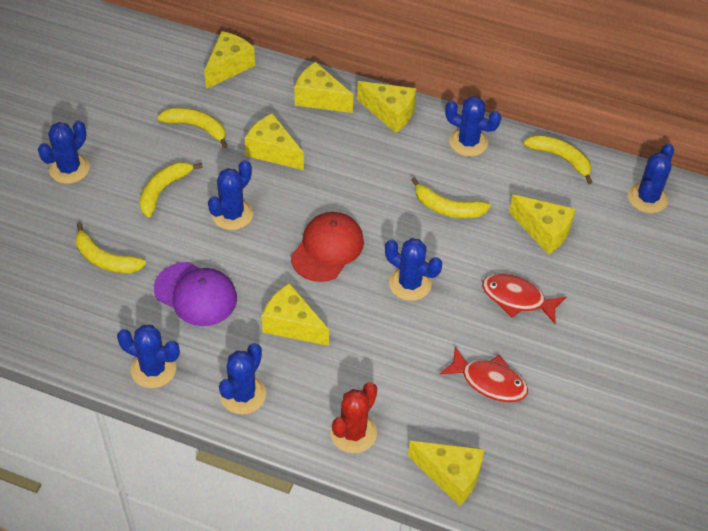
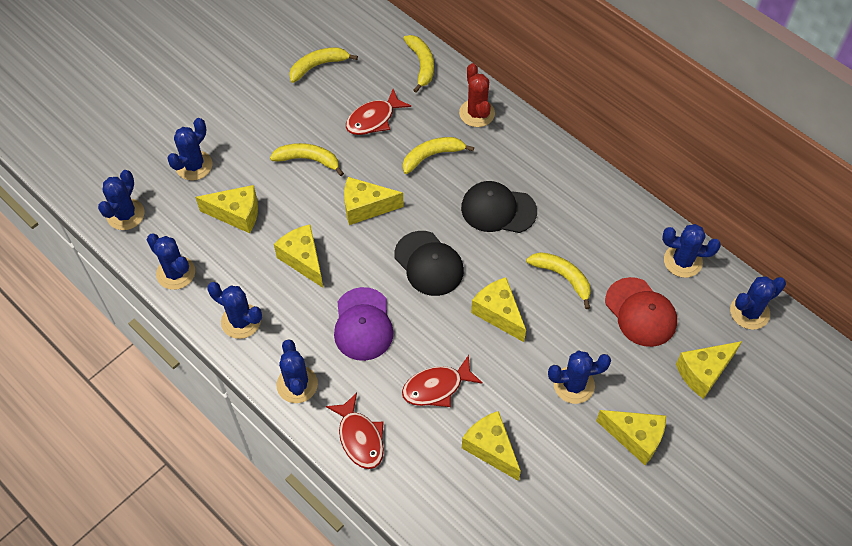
black cap: none = 0 -> [394,231,464,296] [461,181,537,233] = 2
blue cactus: [38,121,90,184] [117,325,180,388] [208,160,253,230] [219,343,266,414] [385,238,442,301] [445,96,501,157] [628,143,674,213] = 7 -> [98,170,145,230] [147,234,195,290] [167,118,212,181] [207,282,262,339] [277,339,318,403] [548,350,611,404] [662,224,721,278] [730,276,786,330] = 8
red fish: [439,346,528,402] [482,273,566,324] = 2 -> [326,393,384,469] [346,89,411,135] [402,355,483,407] = 3

